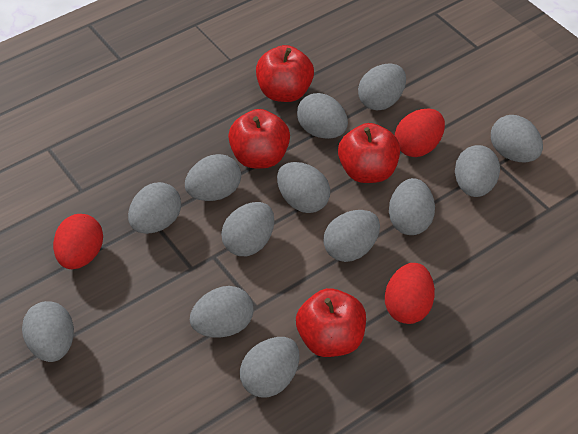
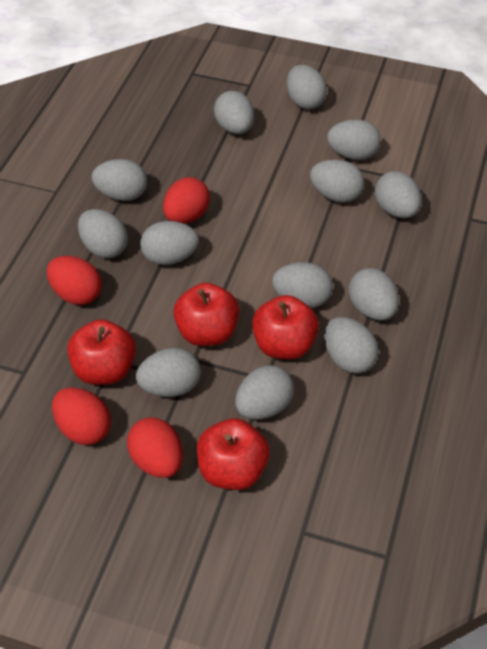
red egg: [53,214,103,269] [385,263,435,324] [395,109,445,157] = 3 -> [46,256,102,305] [52,387,111,445] [127,417,183,478] [163,177,210,224] = 4

